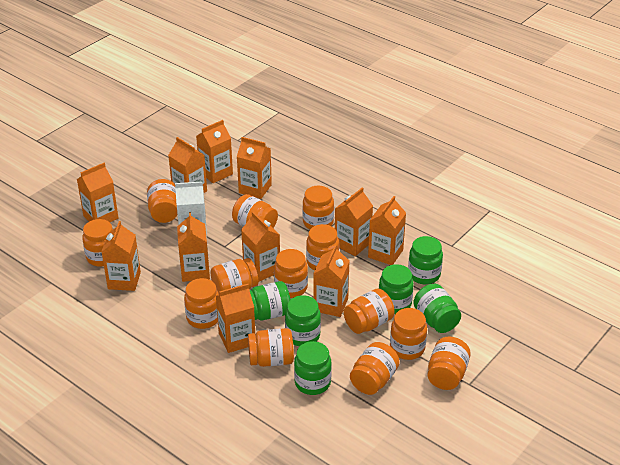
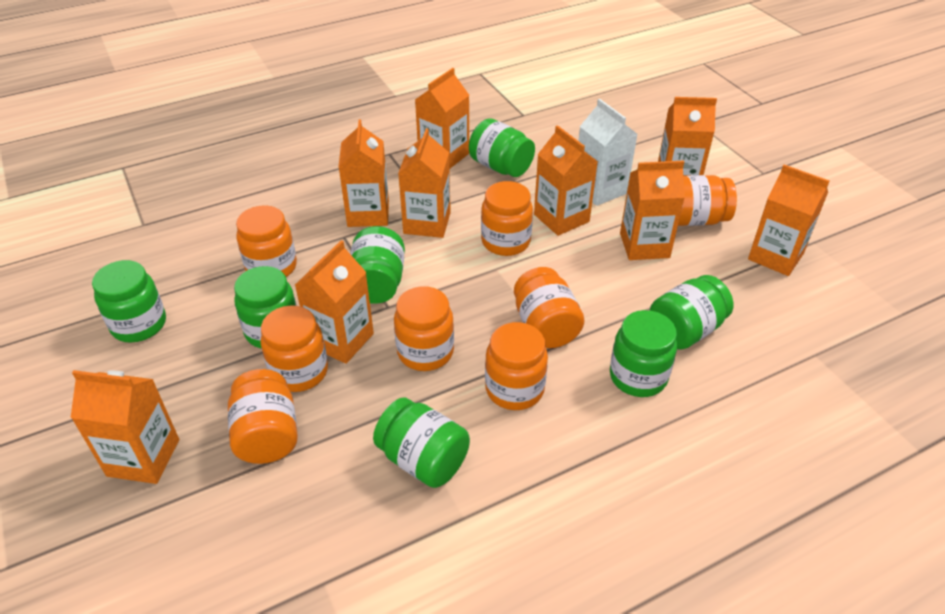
green jar: [250,281,291,320] [285,295,321,346] [294,341,332,395] [379,264,414,314] [408,236,443,284] [413,284,461,333] = 6 -> [92,260,166,343] [234,266,297,349] [350,226,405,304] [373,398,470,488] [469,119,535,177] [610,310,677,397] [650,275,734,350] = 7
orange carton: [77,163,118,222] [101,221,141,291] [168,137,207,193] [177,212,210,282] [196,120,233,183] [216,284,255,353] [237,137,272,199] [241,212,280,282] [313,245,349,317] [335,187,373,256] [368,196,406,265] = 11 -> [71,370,179,484] [295,240,374,364] [339,120,389,227] [398,128,451,238] [415,68,469,169] [534,125,598,236] [620,160,685,260] [658,97,717,176] [748,165,829,276] = 9
orange jar: [82,219,113,267] [147,179,177,223] [184,278,219,329] [211,258,258,293] [232,194,278,228] [248,328,294,367] [274,249,308,298] [302,186,334,229] [306,224,339,270] [344,289,395,334] [350,342,400,395] [390,308,427,360] [428,337,471,390] = 13 -> [228,369,298,464] [236,205,297,277] [261,305,328,392] [394,286,454,371] [481,181,533,256] [485,322,548,410] [514,267,585,348] [678,175,737,226] = 8

